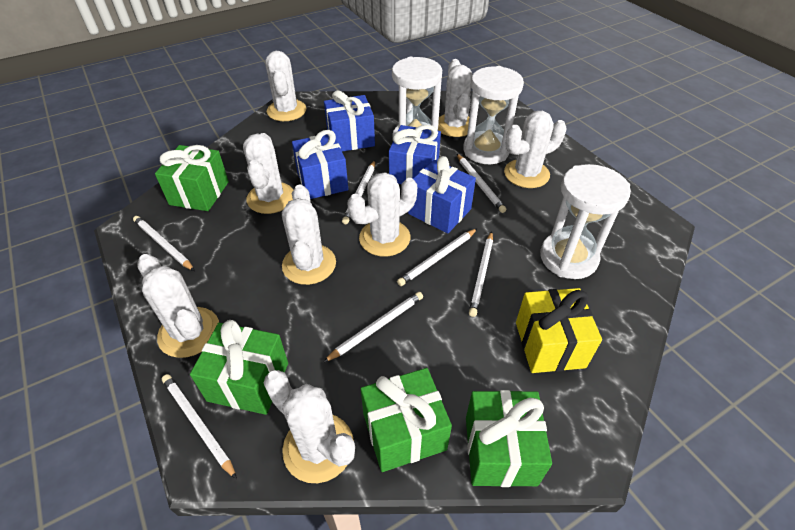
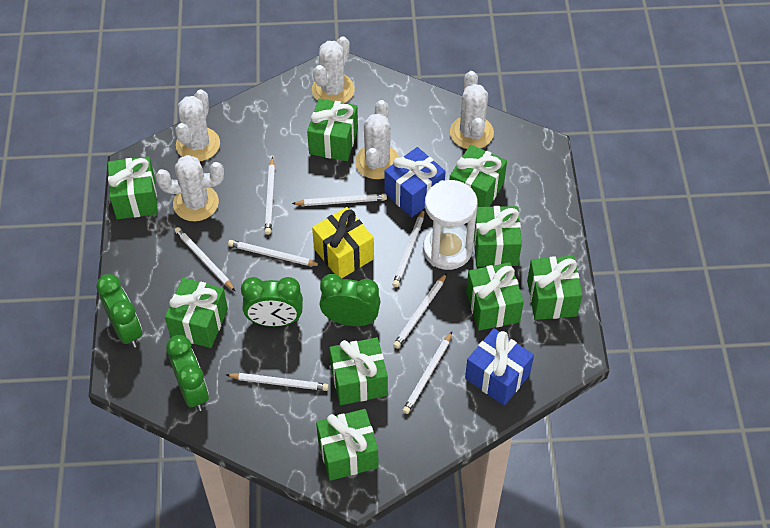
blue gift: [292,130,348,199] [324,90,375,151] [389,125,441,184] [408,156,476,233] = 4 -> [384,147,446,217] [465,328,534,405] = 2
green clock: none = 0 -> [96,274,142,348] [166,335,209,411] [241,277,303,327] [320,274,381,326] = 4
green gift: [155,145,229,211] [190,320,288,415] [361,368,452,472] [466,390,552,487] = 4 -> [108,156,158,219] [165,278,228,348] [307,98,358,161] [316,409,378,481] [329,337,388,405] [450,145,507,207] [466,262,524,331] [474,206,522,267] [527,256,582,320] = 9
white cactus: [137,254,219,358] [243,133,293,214] [264,370,355,483] [265,51,306,121] [282,184,336,285] [348,172,417,256] [438,59,473,137] [504,111,566,188] = 8 -> [156,155,224,222] [175,89,220,161] [312,36,355,103] [355,100,399,179] [450,71,494,149] = 5
white hourglass: [392,57,442,139] [463,66,524,164] [540,164,631,279] = 3 -> [423,180,478,270] = 1
white pencil: [133,216,195,271] [162,374,237,479] [324,292,423,362] [342,161,375,224] [397,228,478,286] [457,154,506,213] [469,231,493,317] = 7 -> [175,227,235,291] [226,373,329,391] [228,240,322,266] [265,156,275,235] [292,194,387,206] [392,209,424,287] [393,273,447,348] [402,332,452,414] = 8

